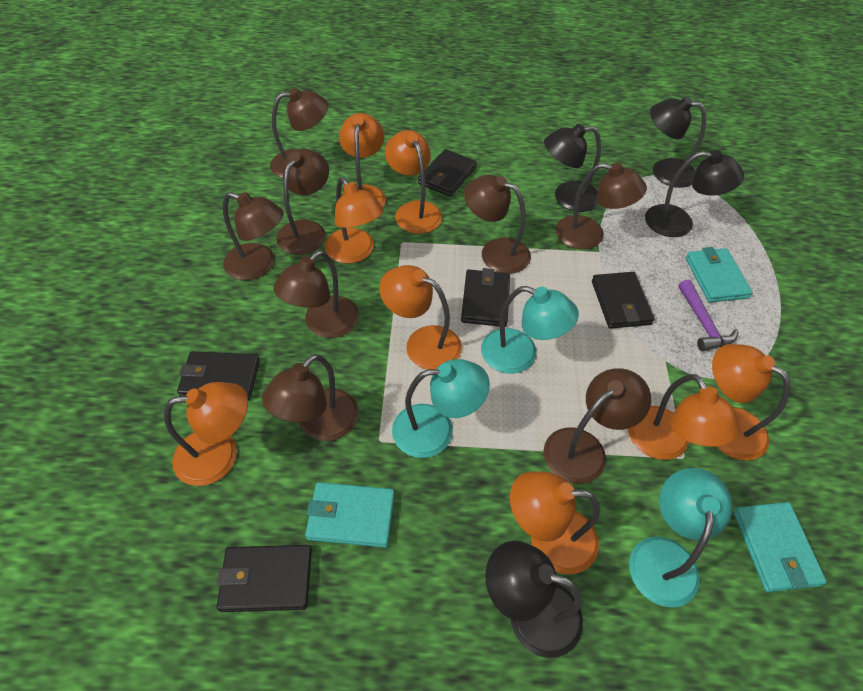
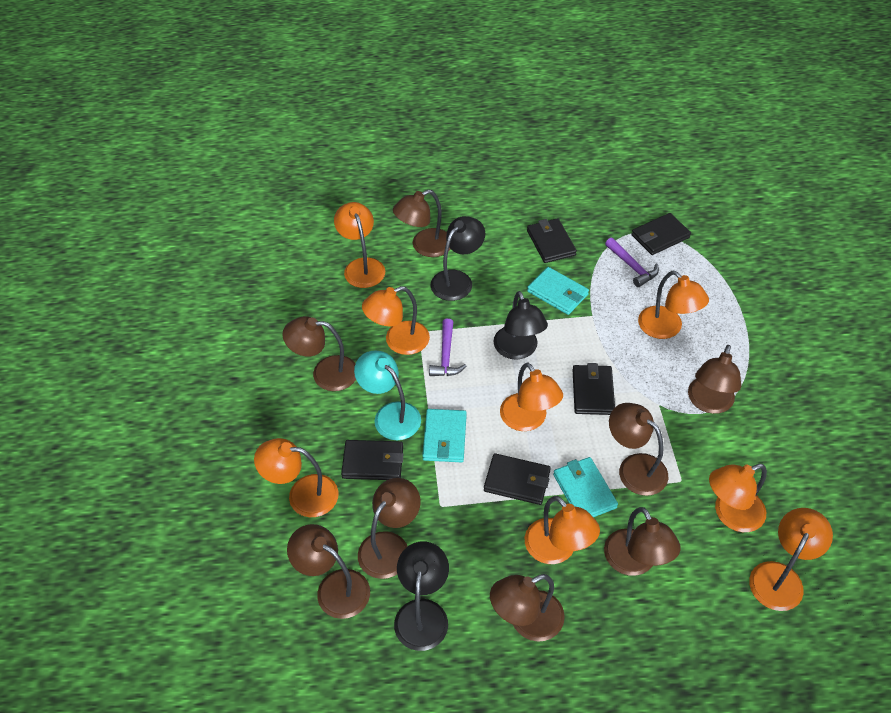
black lamp: [486,541,583,658] [544,124,601,212] [645,150,744,237] [650,97,706,188] = 4 -> [394,541,449,651] [431,216,485,301] [494,291,548,360] = 3
purple hammer: [678,279,738,351] = 1 -> [429,319,466,376] [605,238,659,287] = 2
turquoise lamp: [392,359,490,458] [481,286,579,374] [629,468,733,608] = 3 -> [354,350,421,440] = 1

